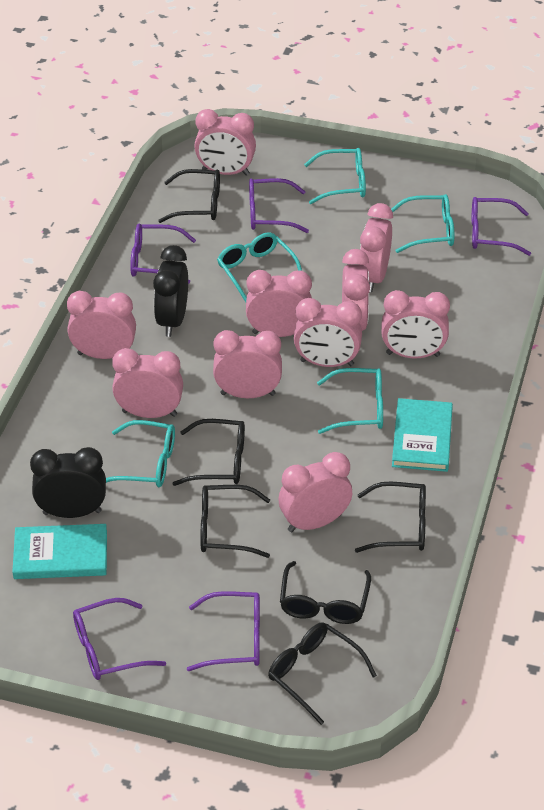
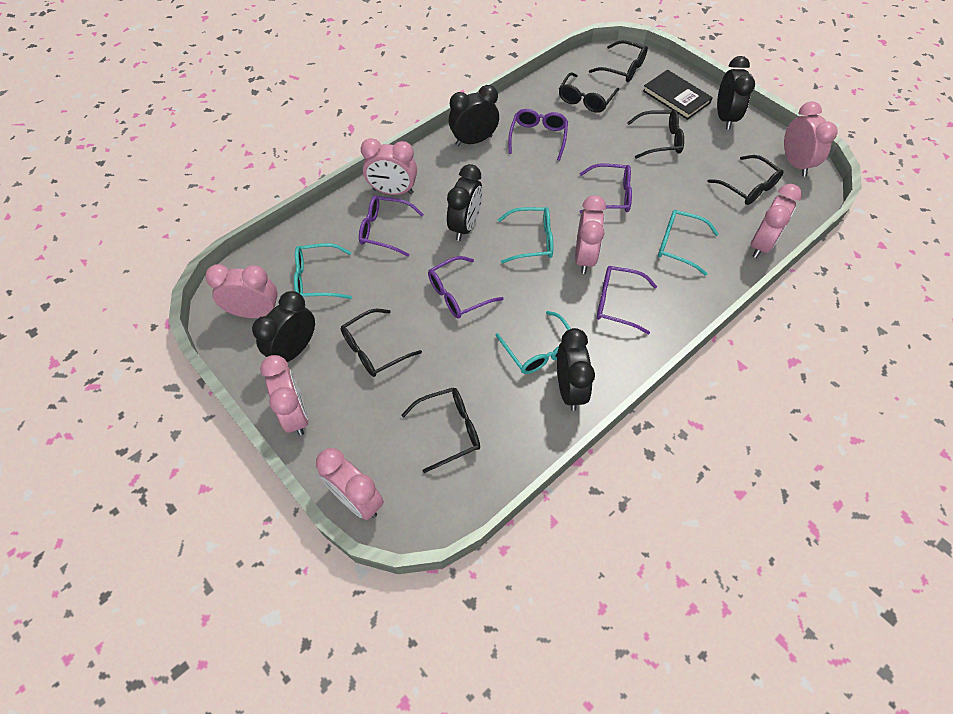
black book: none = 0 -> [643,70,713,120] = 1
black clock: [30,447,106,518] [153,245,188,337] = 2 -> [252,291,315,362] [447,164,483,241] [449,85,499,146] [557,328,595,411] [717,56,755,130] = 5
pink clock: [67,291,136,359] [112,348,183,418] [194,109,256,176] [213,330,282,398] [246,270,312,337] [278,452,352,532] [294,298,362,367] [342,249,370,331] [358,203,393,292] [381,290,450,358] = 10 -> [205,264,277,318] [260,355,309,436] [316,448,384,520] [361,138,417,195] [575,195,606,274] [751,184,802,258] [784,102,838,176] = 7
turquoise book: [12,524,107,579] [392,398,453,472] = 2 -> none = 0
turquoise glasses: [106,420,175,487] [217,232,302,302] [304,148,366,204] [317,368,383,434] [391,194,454,253] = 5 -> [294,243,352,299] [495,311,571,374] [497,207,553,264] [658,209,719,276] = 4

